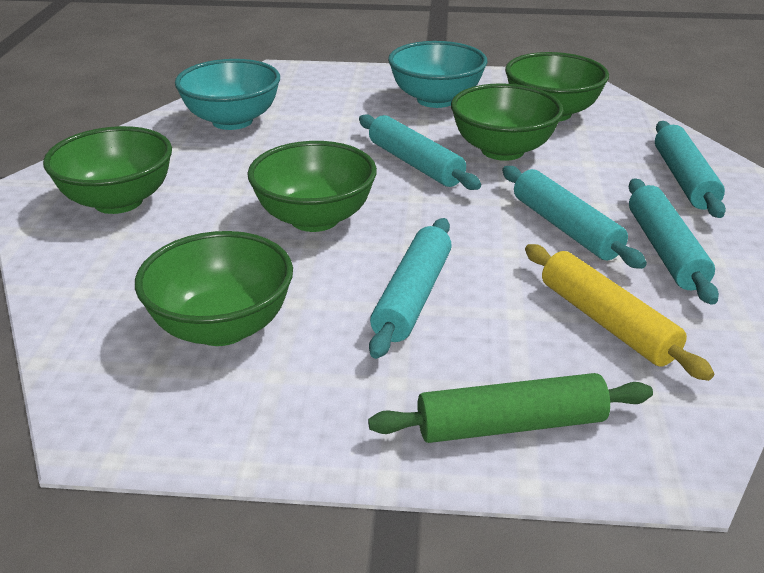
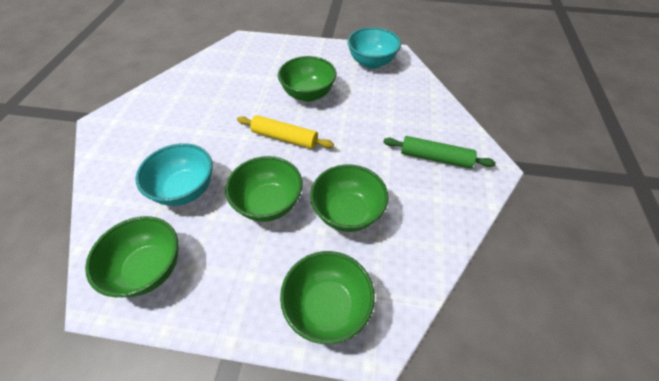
turquoise rolling pin: [359,114,481,190] [369,218,452,359] [502,166,647,269] [629,179,719,305] [655,121,726,218] = 5 -> none = 0

